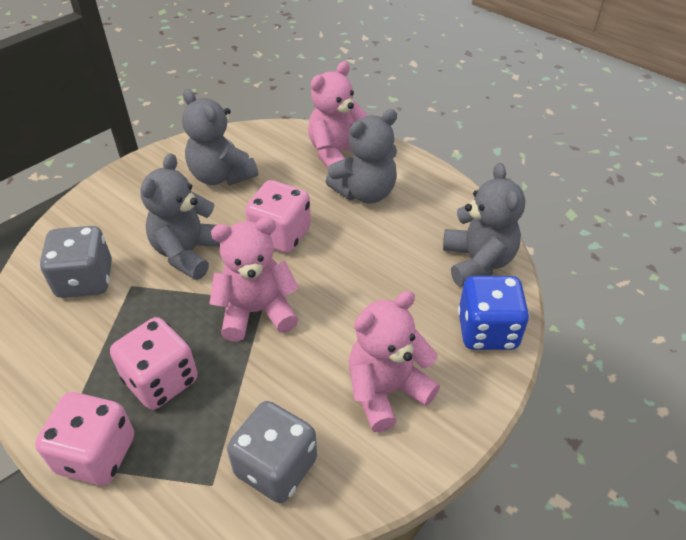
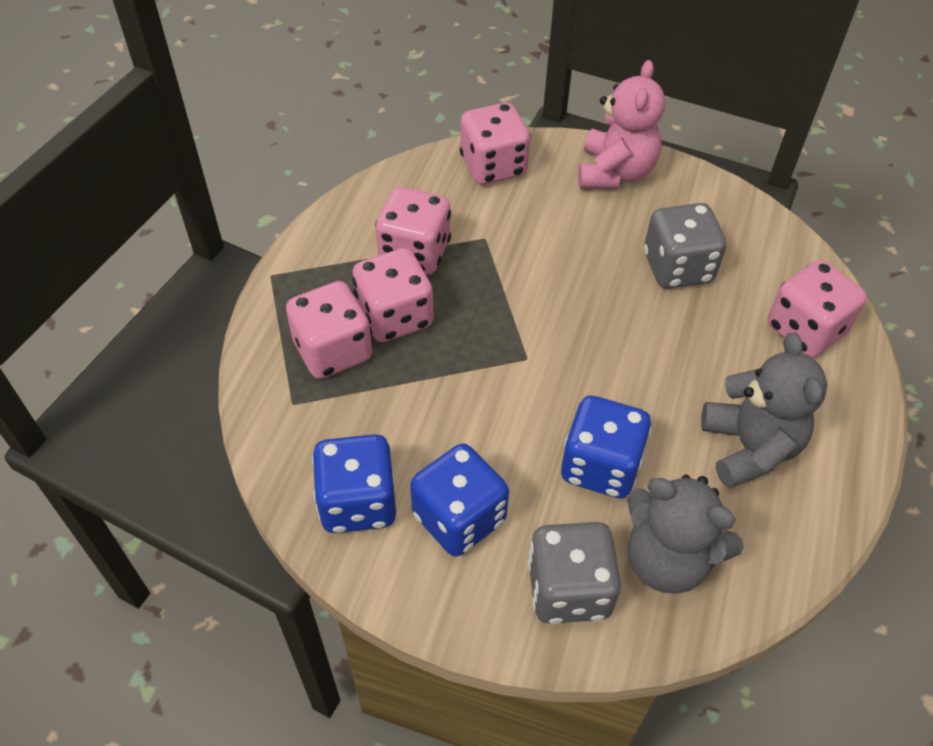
blue dice: [458,276,530,350] = 1 -> [312,434,396,533] [410,444,509,557] [561,396,652,498] = 3
grey teddy bear: [140,153,220,280] [182,89,258,185] [326,109,397,204] [443,163,525,287] = 4 -> [627,475,743,594] [701,332,827,489] = 2
pink dice: [35,392,134,486] [110,317,197,410] [245,180,311,253] = 3 -> [286,281,372,379] [352,248,433,342] [375,187,451,275] [460,103,531,185] [768,260,867,357] = 5
pink teddy bear: [209,217,299,341] [308,61,369,168] [349,291,440,432] = 3 -> [578,60,665,188] = 1

